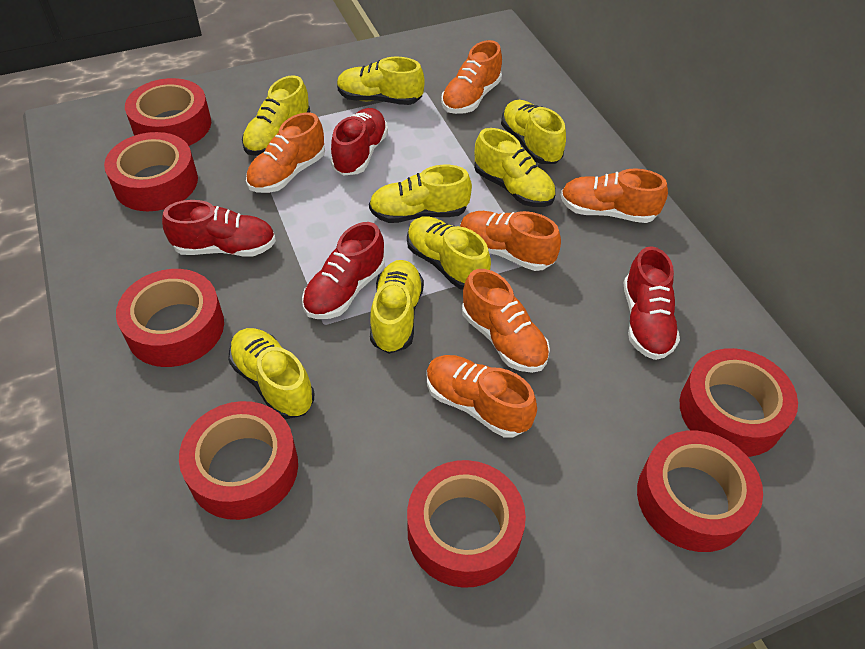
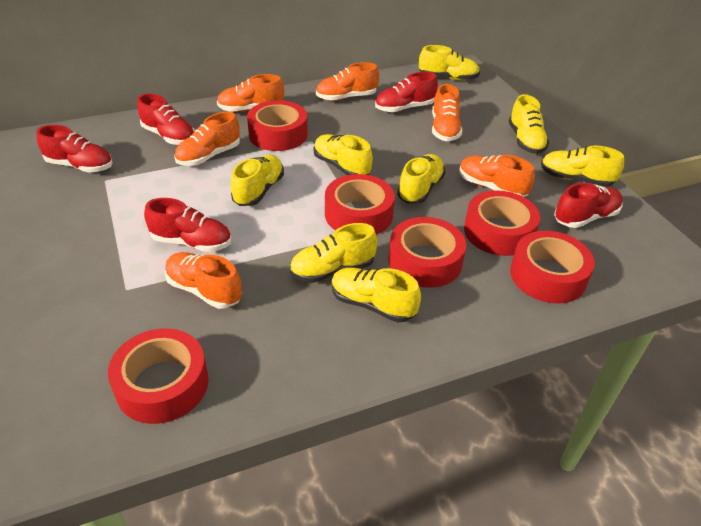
red shoe: [162,200,276,257] [302,222,385,319] [331,108,388,176] [623,246,680,360] = 4 -> [37,125,113,173] [137,93,195,145] [144,198,231,252] [375,72,438,113] [554,183,623,228] = 5
red tape: [104,132,198,211] [116,269,224,367] [125,78,211,146] [179,401,298,520] [407,460,526,588] [637,430,763,552] [680,348,798,457] = 7 -> [108,328,209,424] [247,100,308,151] [325,174,395,234] [388,217,466,288] [464,190,540,256] [510,231,595,303] = 6

